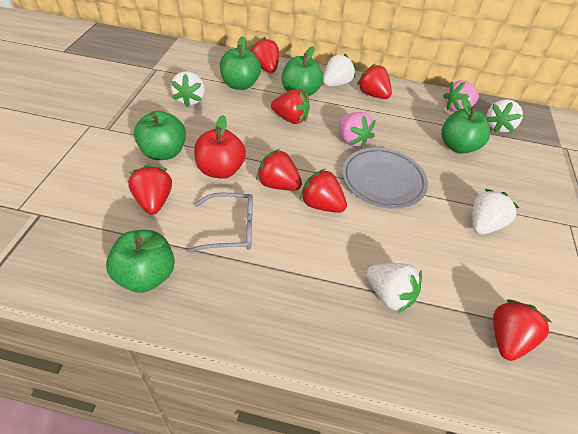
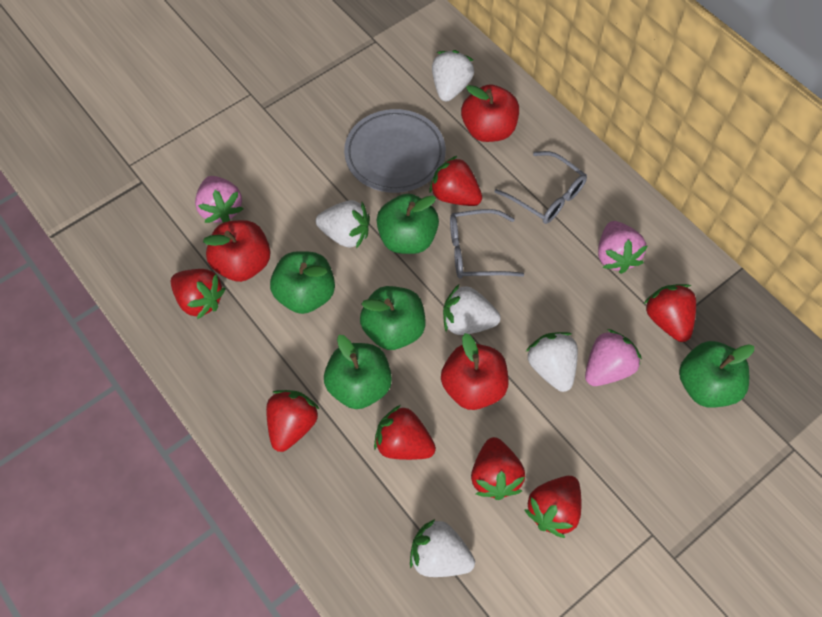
grey glasses: [187,193,253,253] = 1 -> [450,209,524,279] [495,151,587,224] = 2
pink strawberry: [339,112,375,148] [443,80,479,112] = 2 -> [195,176,243,223] [585,329,642,386] [598,221,647,274] = 3
red apple: [194,115,246,179] = 1 -> [203,220,270,282] [441,333,509,410] [461,84,519,142] = 3

